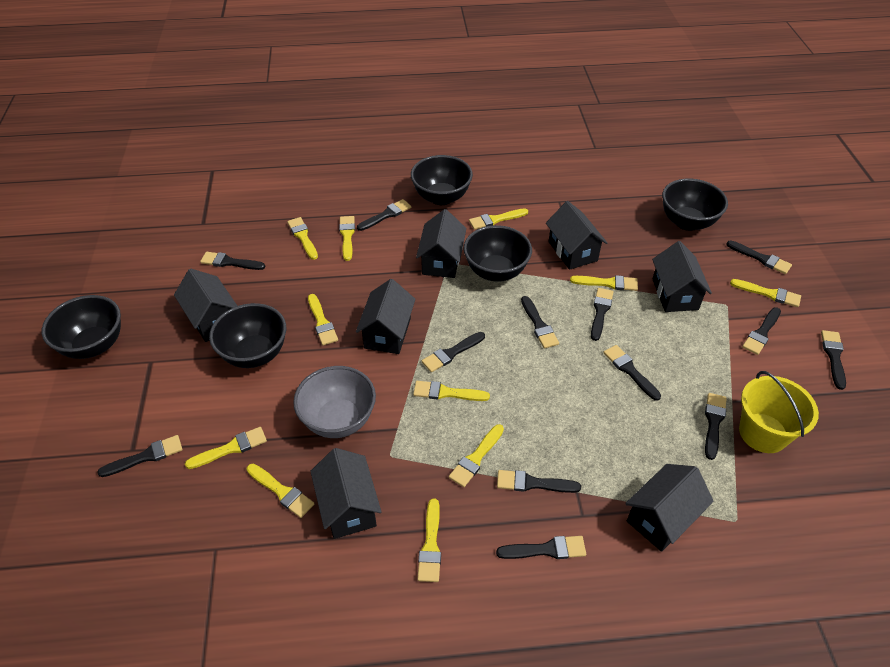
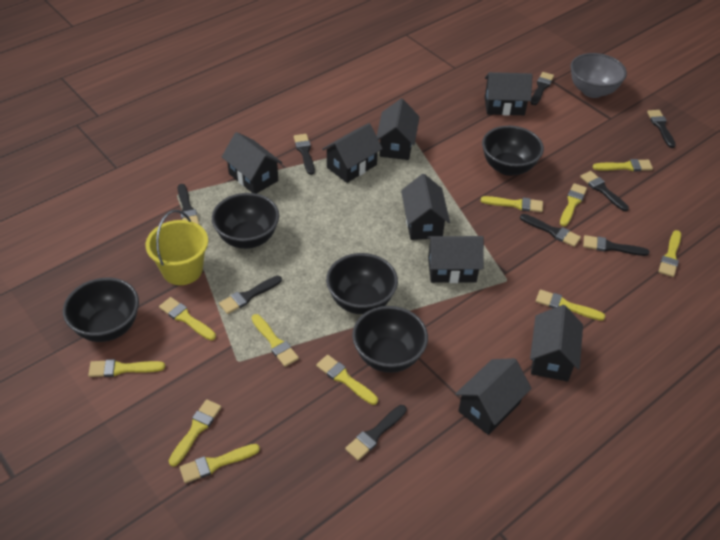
black brush: [97,435,183,477] [200,252,265,270] [357,199,411,231] [422,332,485,372] [496,536,586,559] [497,470,581,493] [521,296,559,349] [591,288,613,341] [603,345,661,401] [705,393,727,460] [726,241,792,274] [742,307,781,355] [821,330,846,390] = 13 -> [178,184,199,225] [219,276,282,314] [294,134,315,175] [345,405,407,460] [520,214,581,247] [531,72,554,105] [580,171,629,211] [583,235,649,256] [647,110,676,148] = 9
black house: [174,269,237,342] [310,448,382,539] [356,279,416,354] [416,209,466,278] [546,201,607,270] [625,464,714,552] [652,241,712,312] = 7 -> [222,132,282,194] [322,123,383,183] [377,99,419,160] [401,174,450,240] [427,236,484,283] [455,358,532,435] [485,72,532,115] [530,305,583,382] = 8

